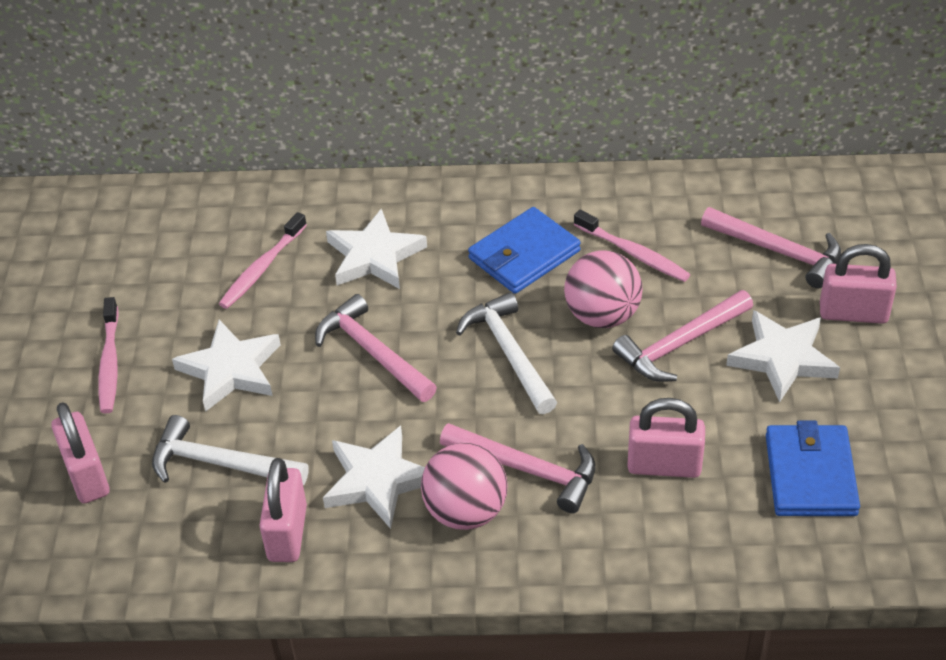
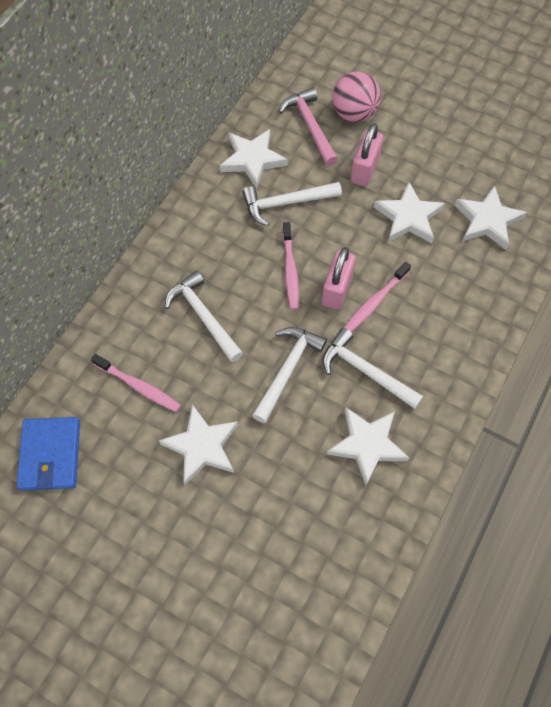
blue wallet: [468,207,581,294] [766,421,860,516] = 2 -> [16,417,80,491] = 1
pink ball: [421,443,508,530] [564,251,643,328] = 2 -> [332,71,381,122] = 1
pink hammer: [315,294,437,402] [440,423,595,513] [612,290,753,382] [701,207,841,288] = 4 -> [279,87,338,166] = 1
pink padlock: [52,402,110,503] [259,458,307,562] [627,398,705,478] [820,244,897,324] = 4 -> [322,247,356,309] [351,124,383,187] = 2
white hammer: [152,415,309,485] [456,292,557,414] = 2 -> [165,271,243,362] [242,182,342,226] [252,327,327,423] [322,328,423,409] = 4
white star: [172,320,281,412] [323,426,425,529] [326,208,427,289] [726,310,840,403] = 4 -> [159,405,238,485] [220,129,288,189] [327,408,409,485] [374,182,445,243] [455,185,527,250] = 5

